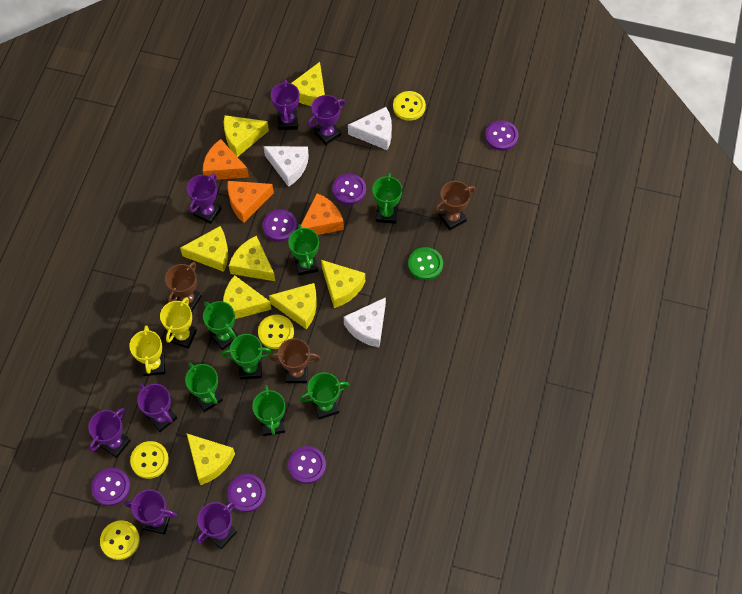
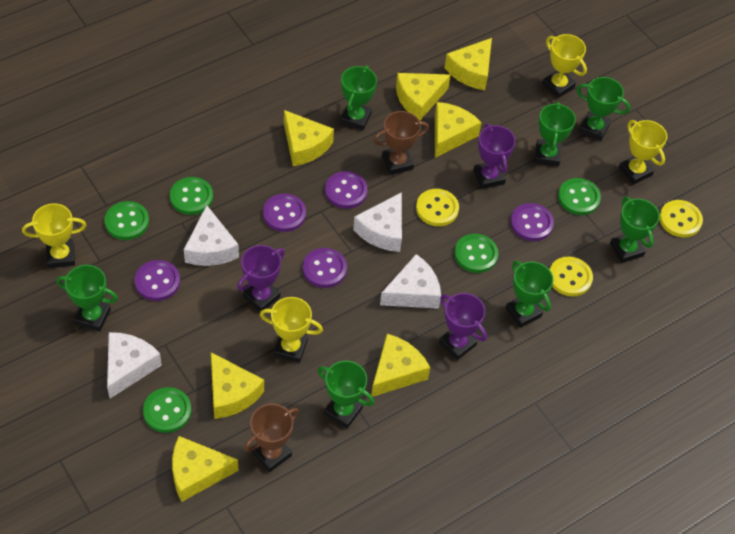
brown trophy: [165,262,202,312] [269,338,320,383] [434,181,475,230] = 3 -> [244,404,299,472] [373,111,429,175] = 2
green button: [408,247,443,280] = 1 -> [104,201,149,240] [143,387,191,433] [170,177,213,215] [454,234,498,273] [558,178,601,215] = 5
orange cheese: [203,139,249,180] [227,181,274,223] [301,193,344,235] = 3 -> none = 0
purple button: [91,468,130,506] [227,474,266,512] [263,209,297,242] [288,446,326,484] [332,174,366,205] [485,120,519,151] = 6 -> [134,260,180,301] [263,194,306,232] [302,248,347,288] [325,171,368,209] [510,203,554,241] = 5
purple trophy: [88,408,131,458] [124,489,177,535] [137,384,177,432] [187,174,221,224] [196,501,237,549] [271,80,300,130] [307,95,345,145] = 7 -> [237,245,285,312] [439,293,487,360] [473,124,516,189] = 3
white cheese: [264,146,309,187] [344,297,386,348] [348,107,392,150] = 3 -> [107,332,162,398] [184,205,239,266] [353,192,402,252] [380,254,441,309] = 4
yellow button: [100,520,140,560] [130,441,169,479] [258,315,294,349] [393,91,426,121] = 4 -> [416,189,459,226] [550,257,593,296] [660,200,703,237] = 3
yellow cheese: [180,226,228,272] [187,434,235,485] [223,275,271,319] [224,115,269,157] [229,236,275,281] [269,283,317,329] [291,62,325,106] [321,260,365,308] = 8 -> [172,436,238,502] [211,352,264,419] [284,110,334,166] [371,334,430,397] [396,73,451,121] [435,102,482,158] [445,38,492,90] = 7
yellow trophy: [129,325,165,376] [160,297,197,349] = 2 -> [22,203,87,268] [260,297,323,363] [542,34,587,98] [619,120,667,185] = 4

